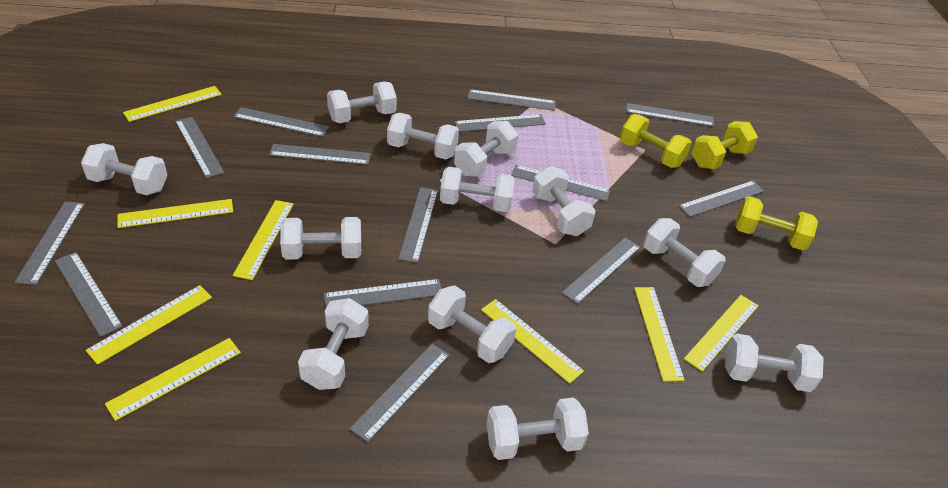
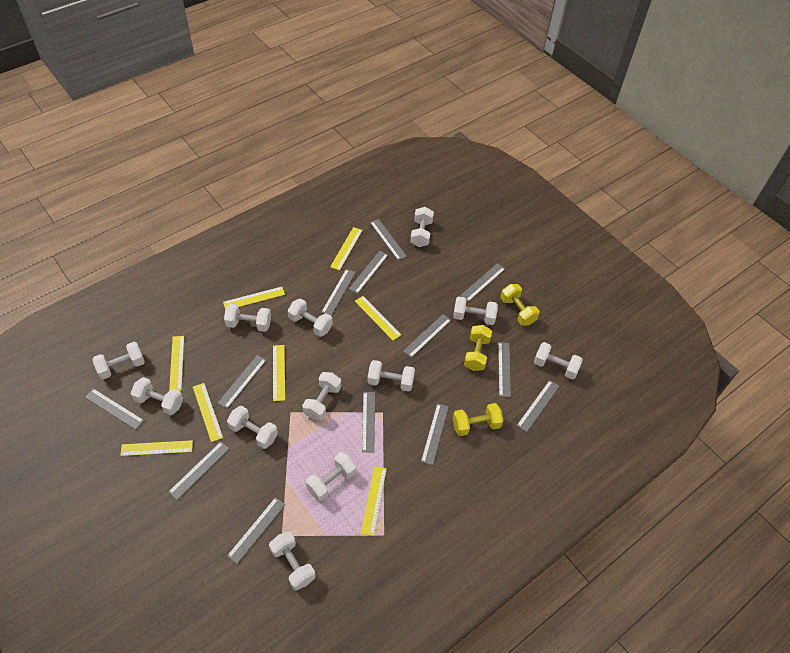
grey ruler: [15,201,85,285] [55,252,123,337] [175,117,224,178] [233,107,329,137] [269,144,371,165] [324,279,442,307] [349,344,450,442] [398,187,438,263] [454,114,546,132] [468,89,556,111] [511,165,610,201] [562,237,641,304] [626,103,714,127] [679,181,764,217] = 14 -> [85,388,144,430] [168,442,230,500] [218,355,266,408] [227,497,285,564] [321,269,356,316] [349,251,388,294] [362,392,375,452] [370,219,407,260] [403,314,451,358] [421,403,449,465] [460,263,505,302] [498,342,511,398] [517,380,559,432] = 13

